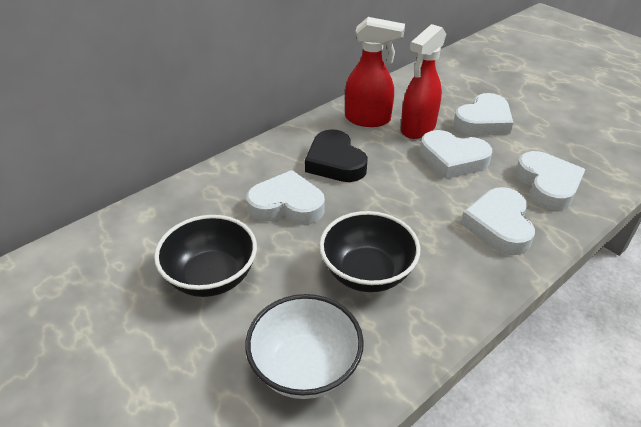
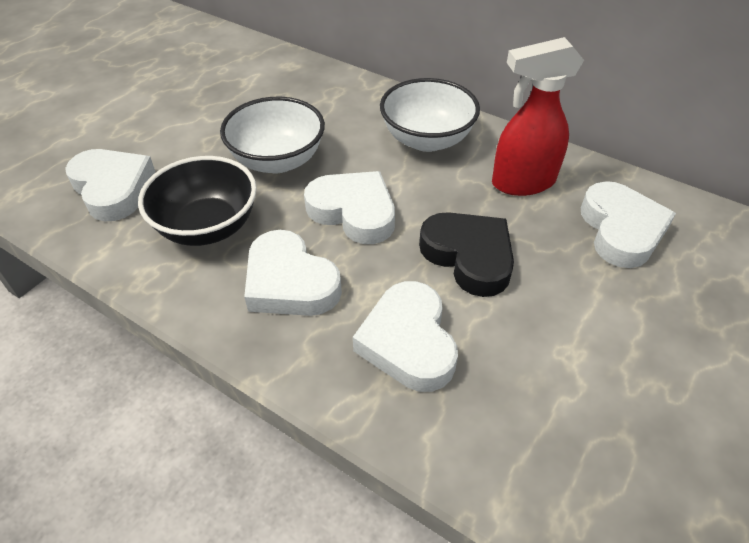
black bowl: [154,215,257,297] [319,211,420,292] = 2 -> [138,156,257,246] = 1
red spray bottle: [345,17,405,127] [401,24,446,139] = 2 -> [492,37,584,196] = 1
white bowl: [245,294,364,399] = 1 -> [220,97,325,173] [380,78,480,152] = 2

